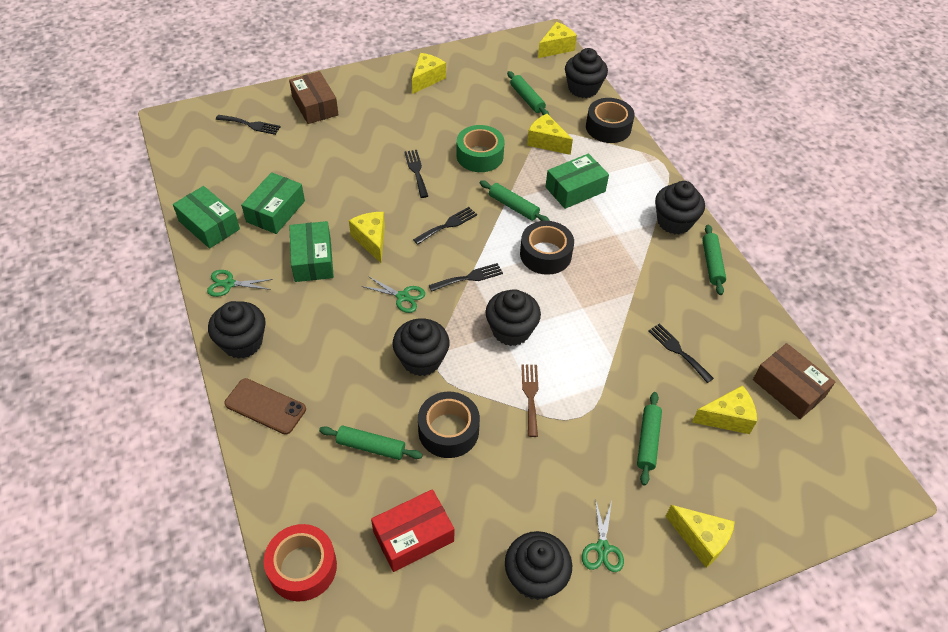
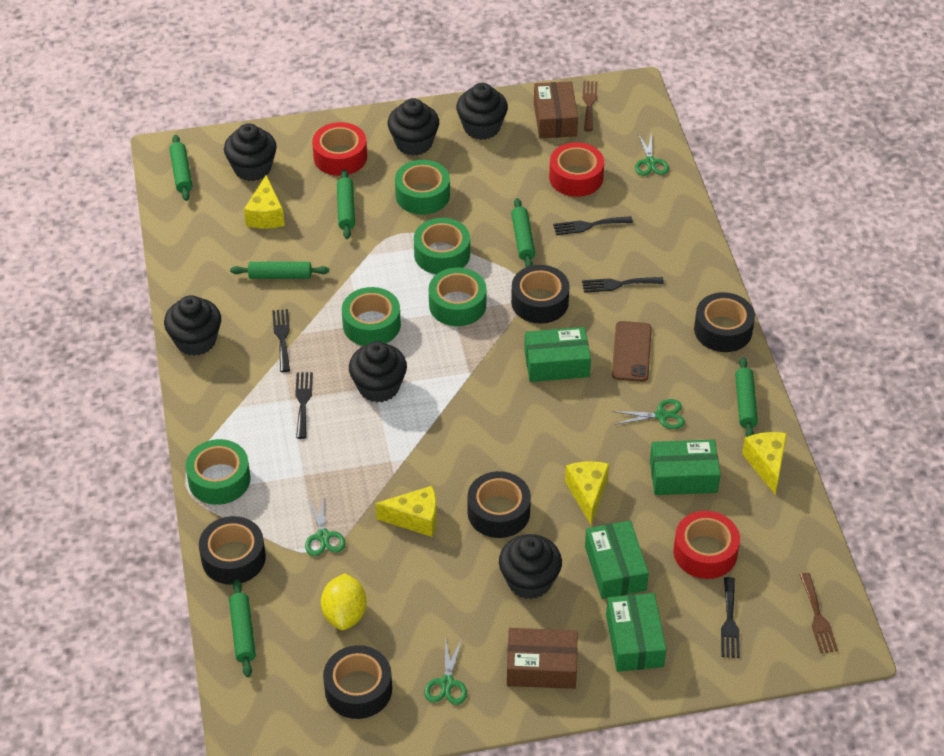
black tape: [418,392,480,458] [520,221,574,275] [586,98,635,143] = 3 -> [199,516,266,585] [323,645,392,719] [467,471,531,538] [511,265,570,324] [694,292,755,352] = 5
brown fork: [521,365,538,437] = 1 -> [583,81,597,132] [800,573,838,653] = 2
green rolling pin: [319,426,423,460] [480,180,550,221] [507,71,549,115] [637,392,662,485] [702,224,726,295] = 5 -> [169,135,192,201] [229,579,256,677] [230,262,329,279] [337,169,355,239] [511,198,535,267] [735,357,758,437] = 6
green scissors: [207,270,273,297] [361,276,425,313] [582,499,624,572] = 3 -> [305,496,345,556] [424,636,467,705] [613,399,685,429] [635,132,669,176] = 4
green tape: [457,125,505,172] = 1 -> [186,439,251,505] [342,287,401,346] [395,160,450,215] [414,218,470,274] [429,267,486,326] = 5
red box: [371,489,454,572] = 1 -> none = 0
red tape: [264,524,337,602] = 1 -> [312,122,367,176] [549,142,604,197] [673,511,740,579] = 3
yellow cheese: [349,212,385,263] [412,53,446,94] [527,114,573,155] [538,22,577,58] [665,505,735,568] [692,385,757,434] = 6 -> [244,175,285,228] [375,485,437,537] [565,461,609,525] [742,432,787,494] = 4
yellow lemon: none = 0 -> [321,573,367,630] = 1

